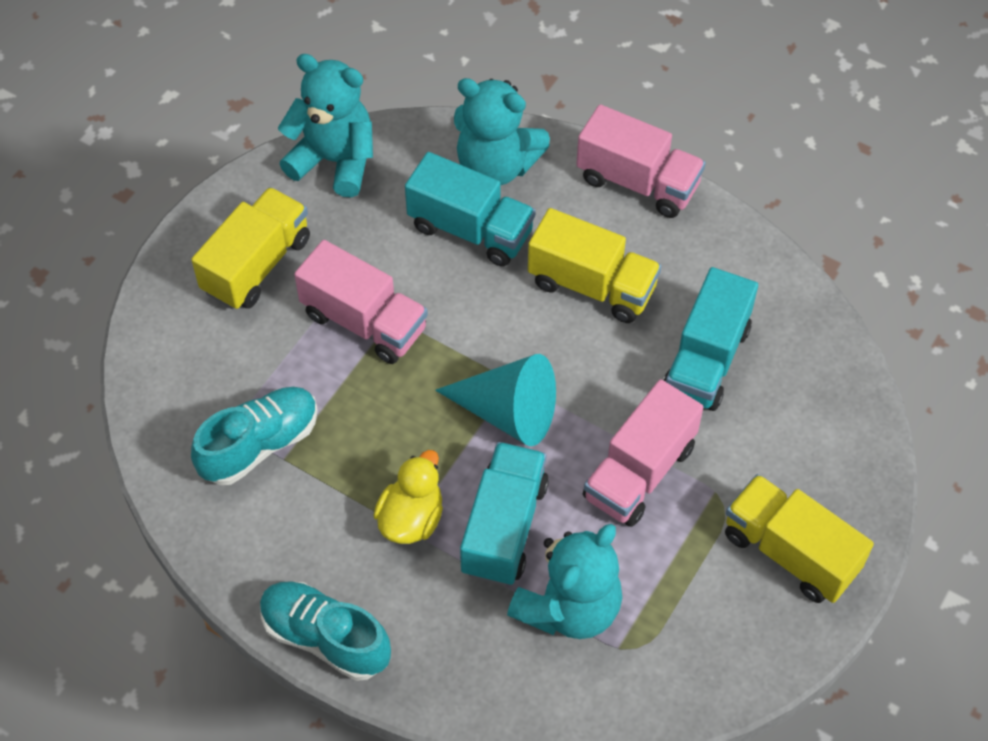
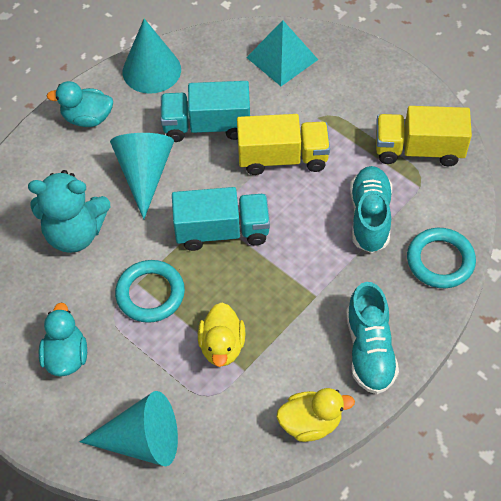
pink truck: [294,240,428,364] [576,104,706,218] [583,379,703,527] = 3 -> none = 0
turquoise cone: [435,354,556,446] = 1 -> [79,391,178,466] [110,133,174,220] [123,19,181,94] = 3
turquoise duck: none = 0 -> [39,303,87,377] [46,81,113,127] = 2
turquoise pyramid: none = 0 -> [246,20,318,86] = 1
turquoise ring: none = 0 -> [115,260,185,323] [407,228,476,288] = 2
turquoise teddy bear: [278,54,373,197] [454,78,550,186] [507,524,622,639] = 3 -> [28,170,110,253] = 1
turquoise truck: [405,152,536,266] [460,442,549,586] [663,267,758,411] = 3 -> [161,81,250,142] [172,187,270,251] = 2
yellow duck: [373,450,443,544] = 1 -> [198,303,245,367] [276,388,355,442] = 2
yellow truck: [191,187,310,310] [528,208,661,323] [725,474,874,603] = 3 -> [237,114,330,175] [376,106,472,166] = 2

